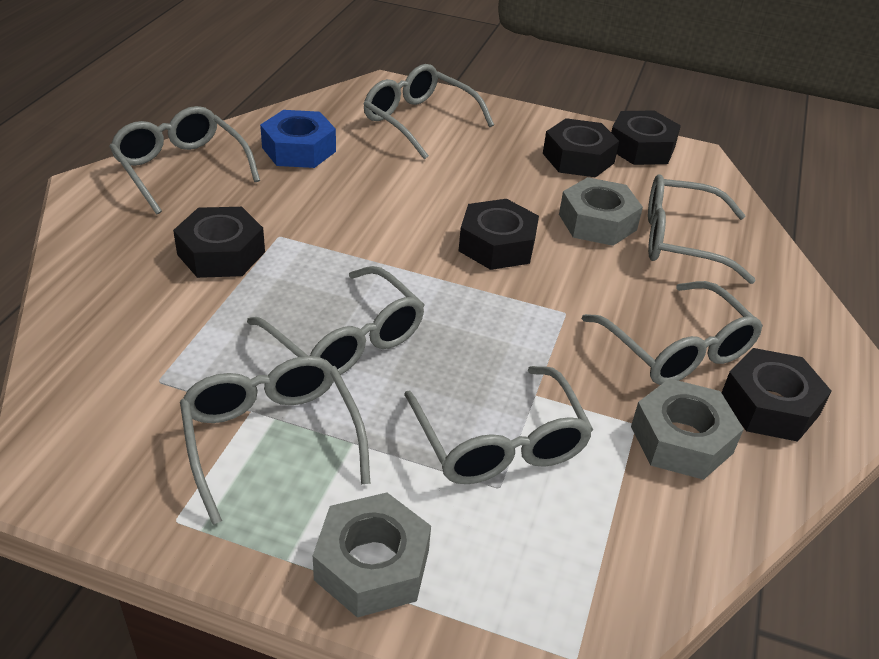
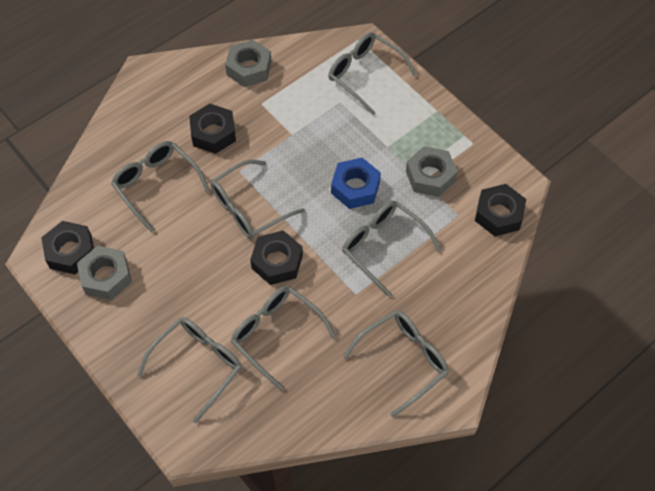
black nut: [173,207,265,278] [458,199,539,270] [543,118,619,177] [611,111,681,165] [722,348,832,442] = 5 -> [41,221,94,274] [189,104,236,154] [250,230,303,285] [475,184,526,236] = 4

